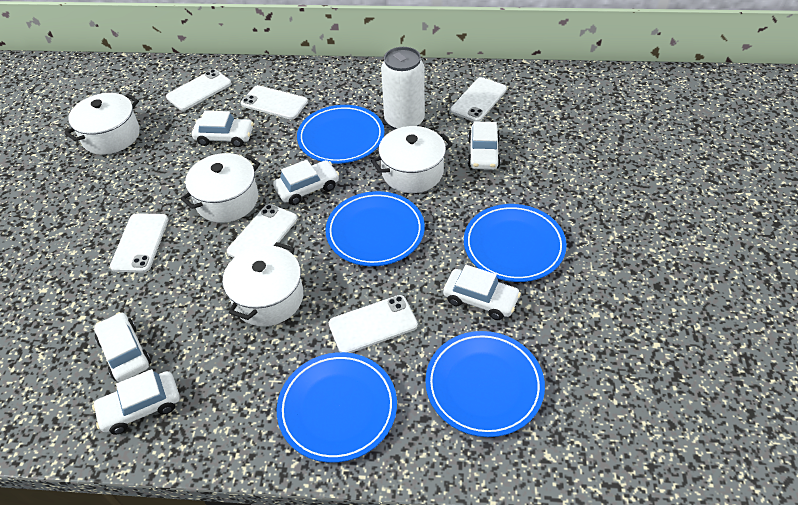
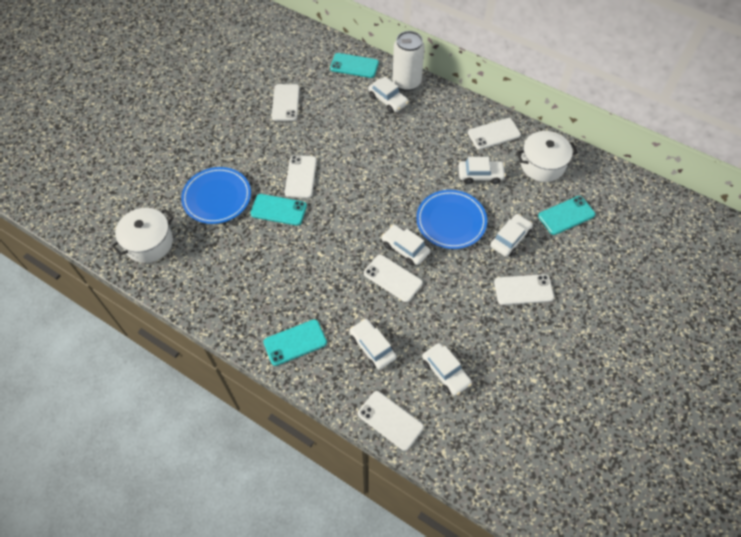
blue plate: [277,352,397,463] [297,105,384,164] [325,191,425,266] [425,331,545,437] [464,204,567,282] = 5 -> [181,167,251,224] [416,190,487,249] = 2
turquoise phone: none = 0 -> [250,194,307,226] [263,319,327,366] [330,53,379,78] [538,196,595,235] = 4
white pot: [64,93,140,155] [181,153,260,223] [223,242,303,326] [371,126,453,193] = 4 -> [112,208,174,263] [516,131,578,182] = 2

